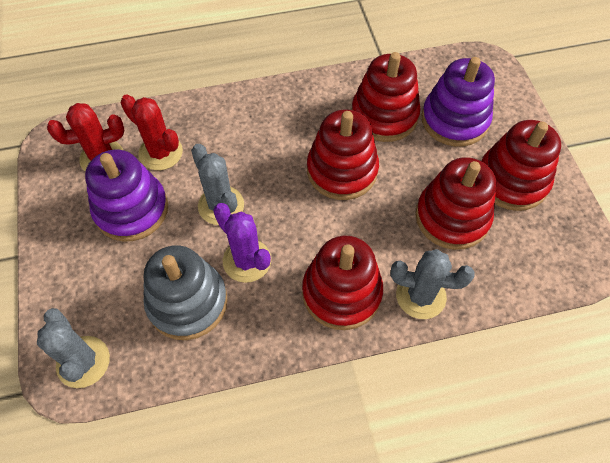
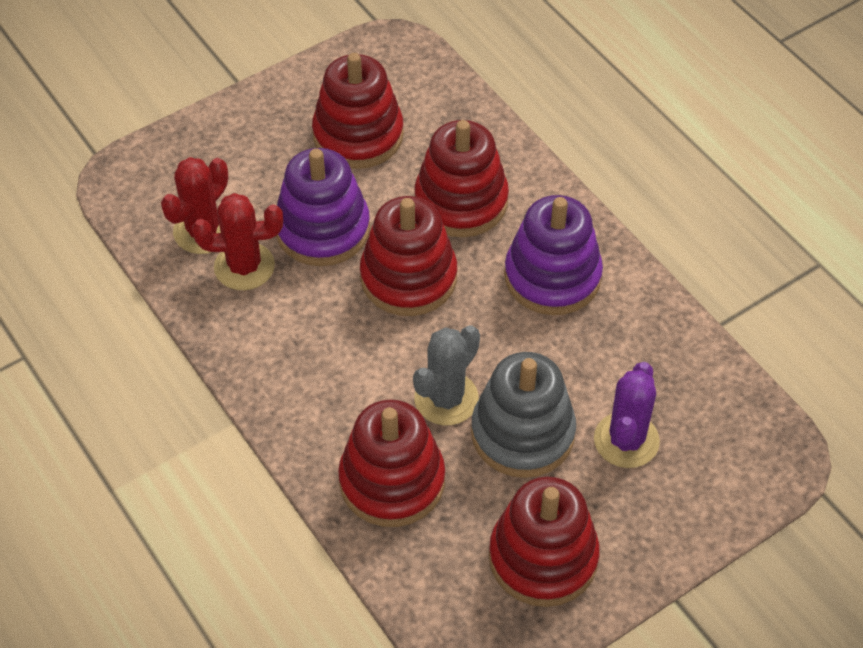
grey cactus: [37,308,110,388] [191,144,244,225] [390,249,475,319] = 3 -> [413,325,480,425] = 1

